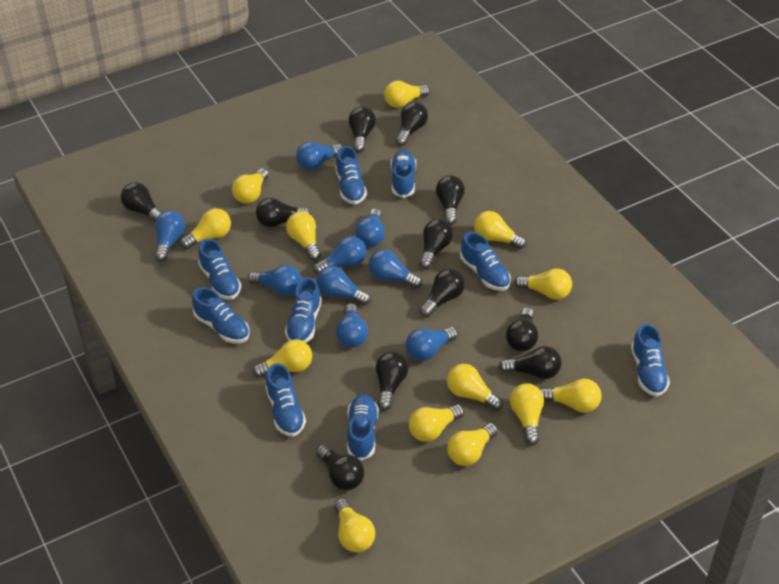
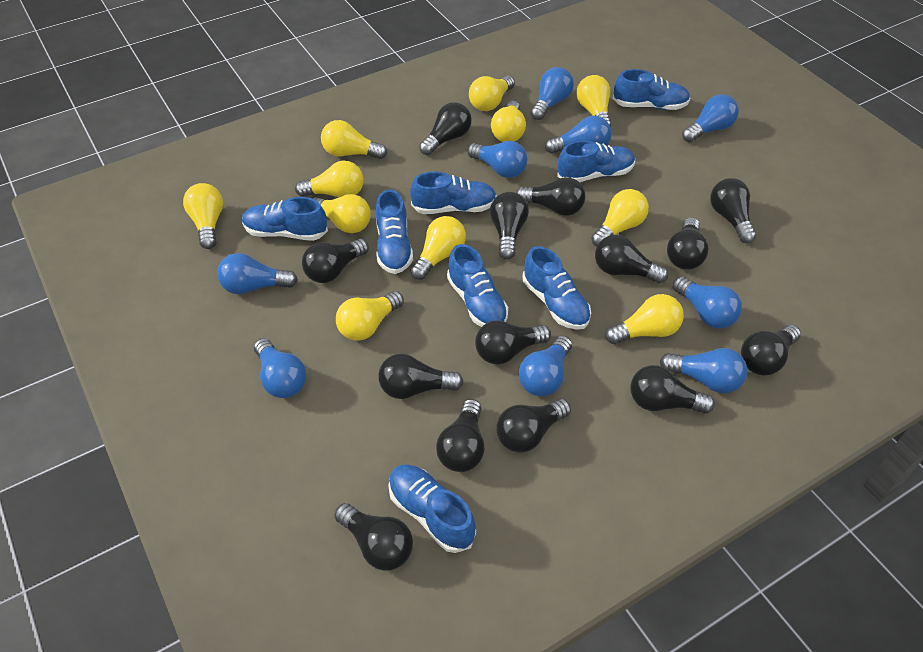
black light bulb: [120,182,162,221] [256,198,311,227] [316,444,364,490] [348,107,376,152] [376,351,409,410] [396,102,428,146] [419,219,453,269] [420,268,465,317] [436,175,465,225] [499,346,561,379] [506,308,538,351] = 11 -> [302,239,369,283] [334,503,413,571] [378,354,463,399] [419,102,472,155] [436,399,485,472] [475,320,551,365] [490,192,529,259] [497,399,571,453] [516,177,585,216] [595,235,668,283] [630,365,715,414] [667,217,709,270] [710,178,756,244] [741,325,801,375] = 14
blue shoe: [192,287,250,343] [198,238,241,300] [265,363,306,437] [285,277,322,343] [335,146,367,204] [347,394,379,461] [391,150,416,198] [460,232,511,291] [631,324,670,396] = 9 -> [242,197,328,241] [376,189,413,274] [388,464,476,553] [410,172,497,214] [447,244,508,327] [523,246,591,330] [557,141,635,182] [613,69,690,110] = 8
yellow light bulb: [180,208,231,249] [232,168,269,204] [253,339,312,378] [286,212,321,261] [334,498,375,552] [384,81,430,108] [409,404,464,442] [447,364,503,411] [447,423,498,466] [474,211,527,249] [510,383,544,445] [514,268,572,300] [540,379,602,413] = 13 -> [183,183,223,249] [295,161,364,197] [312,194,371,233] [321,120,387,159] [336,291,404,341] [411,216,466,280] [469,76,515,111] [491,100,526,142] [576,75,611,127] [591,189,649,246] [605,294,684,344] = 11

